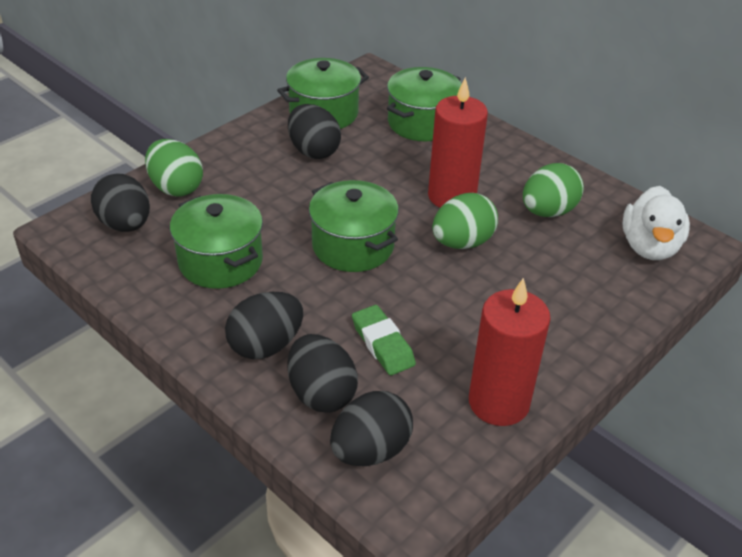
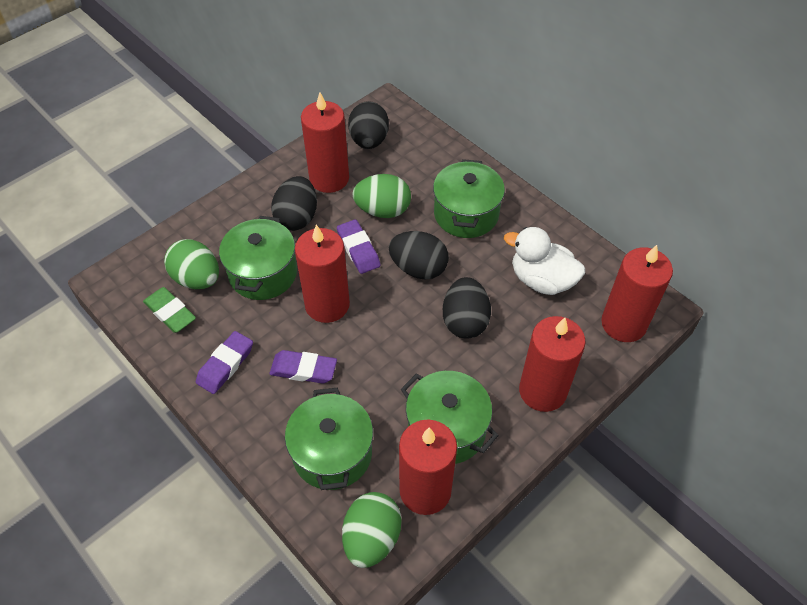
black egg: [91,173,150,232] [225,292,303,359] [287,334,358,413] [288,104,341,159] [330,391,413,466] = 5 -> [271,176,317,231] [348,101,389,149] [389,231,449,280] [443,277,491,339] = 4
purple eraser: none = 0 -> [196,331,253,394] [270,350,337,384] [337,219,381,274] = 3
red candle: [428,77,488,208] [469,278,551,426] = 2 -> [295,225,350,323] [301,92,349,193] [399,419,457,515] [519,316,586,412] [601,245,673,342] = 5

